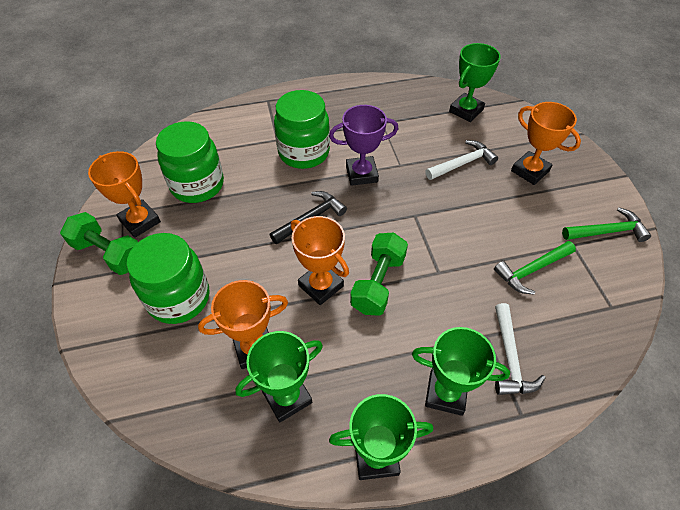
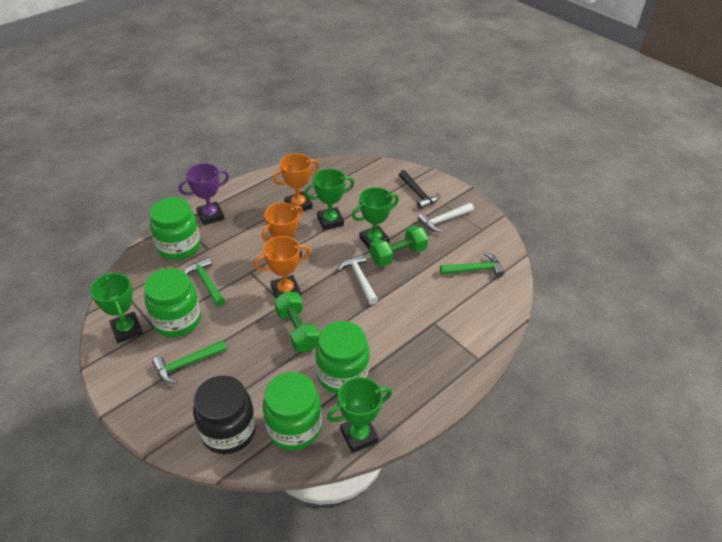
black jar: none = 0 -> [193,376,256,454] = 1
green hammer: [494,241,576,295] [562,208,651,242] = 2 -> [152,340,227,384] [184,257,225,307] [440,252,505,277] = 3
green jar: [126,233,210,324] [156,121,224,203] [274,90,330,169] = 3 -> [144,268,201,337] [149,197,200,260] [263,372,322,450] [316,321,370,394] = 4
orange trophy: [88,151,161,238] [198,280,288,369] [291,216,349,305] [511,102,581,185] = 4 -> [254,236,310,298] [262,202,303,258] [273,153,319,211] = 3

